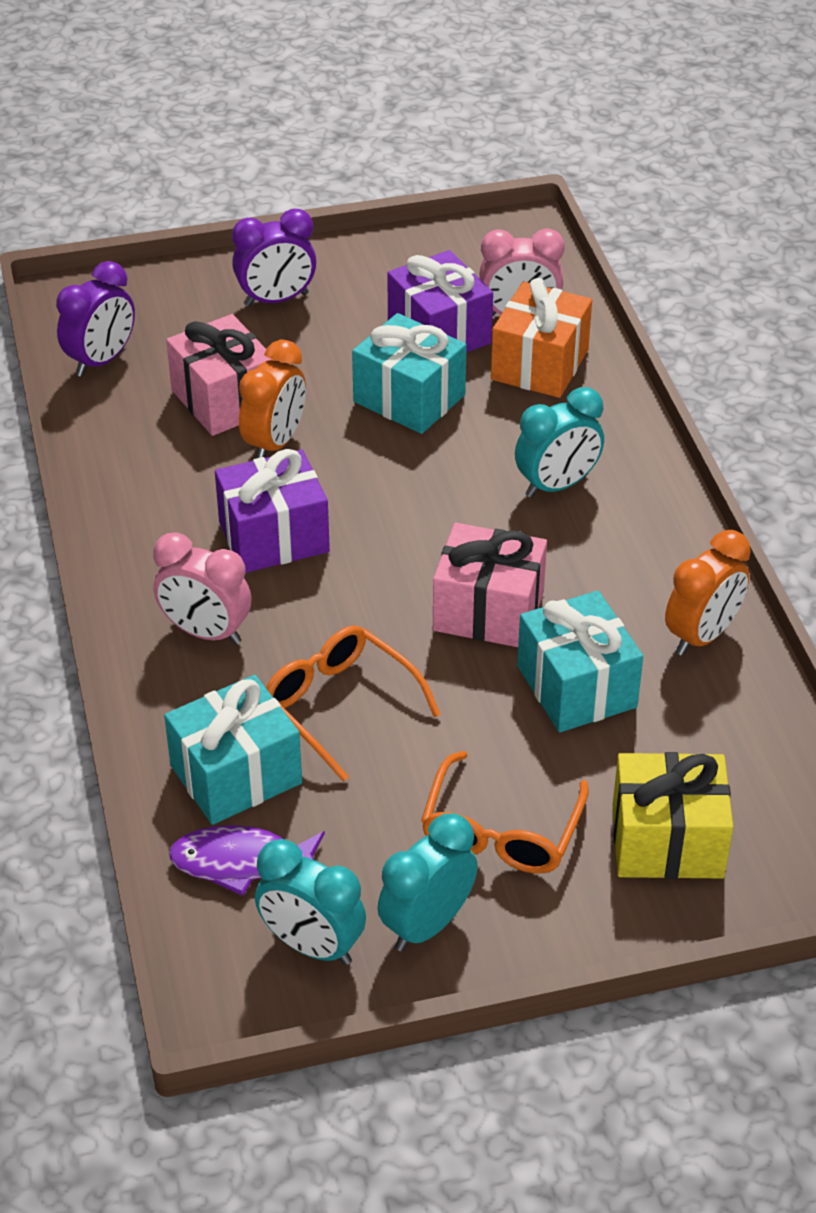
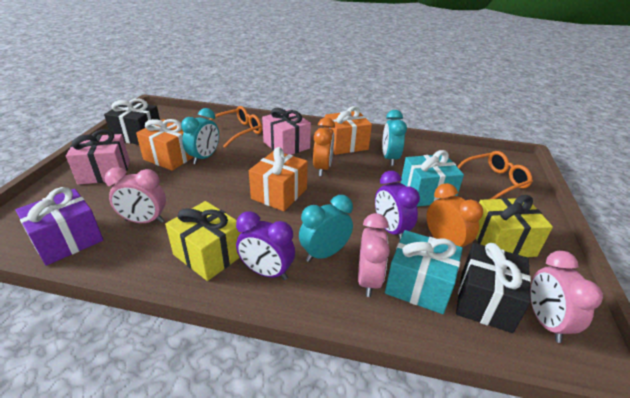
black gift: none = 0 -> [104,99,160,145] [456,243,531,333] = 2
orange gift: [491,278,592,398] = 1 -> [136,119,194,171] [249,147,308,211] [324,106,372,155] = 3
pink clock: [153,533,252,645] [479,229,565,317] = 2 -> [105,167,166,223] [358,213,390,297] [530,251,603,343] = 3
purple fish: [169,825,325,896] = 1 -> none = 0
purple gift: [215,449,330,573] [387,250,493,353] = 2 -> [15,187,103,266] = 1
turquoise gift: [164,675,302,825] [352,313,467,434] [517,591,643,732] = 3 -> [385,230,463,314] [401,150,464,206] = 2
yellow gift: [613,752,733,879] = 1 -> [165,201,241,281] [476,195,553,257] = 2

